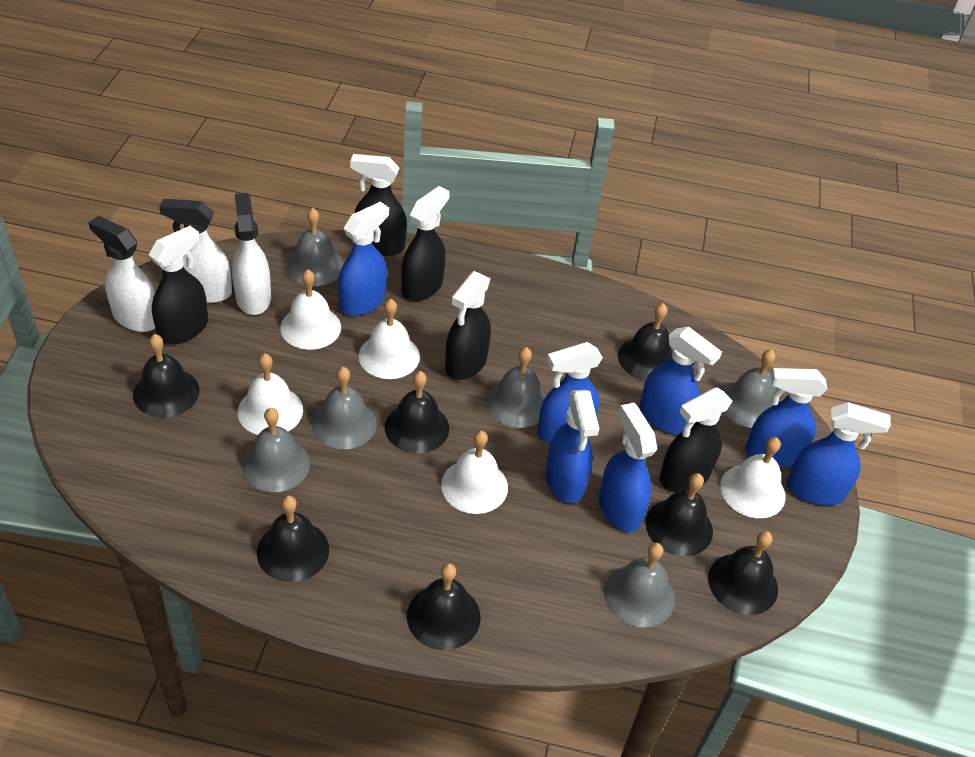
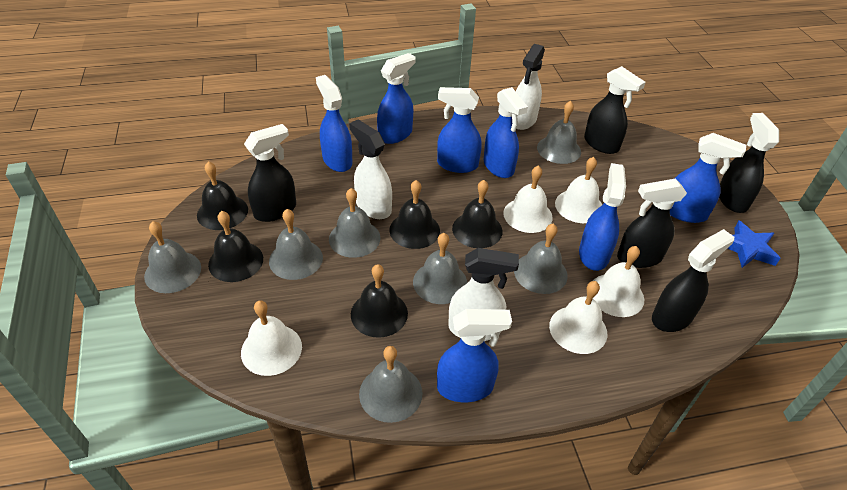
black bell: [133,334,199,417] [257,496,329,582] [385,371,449,453] [407,563,481,650] [618,303,673,381] [645,473,713,556] [708,531,778,615] = 7 -> [197,161,248,230] [208,211,263,282] [351,264,408,338] [390,180,440,249] [452,180,503,248] = 5
blue star: none = 0 -> [727,221,780,268] = 1
grey bell: [242,408,310,492] [286,208,344,286] [312,367,377,450] [486,347,546,428] [604,543,675,628] [722,349,779,428] = 6 -> [144,221,201,293] [269,209,323,280] [329,188,380,258] [359,346,423,423] [413,233,467,304] [514,223,568,294] [537,101,581,164] = 7

